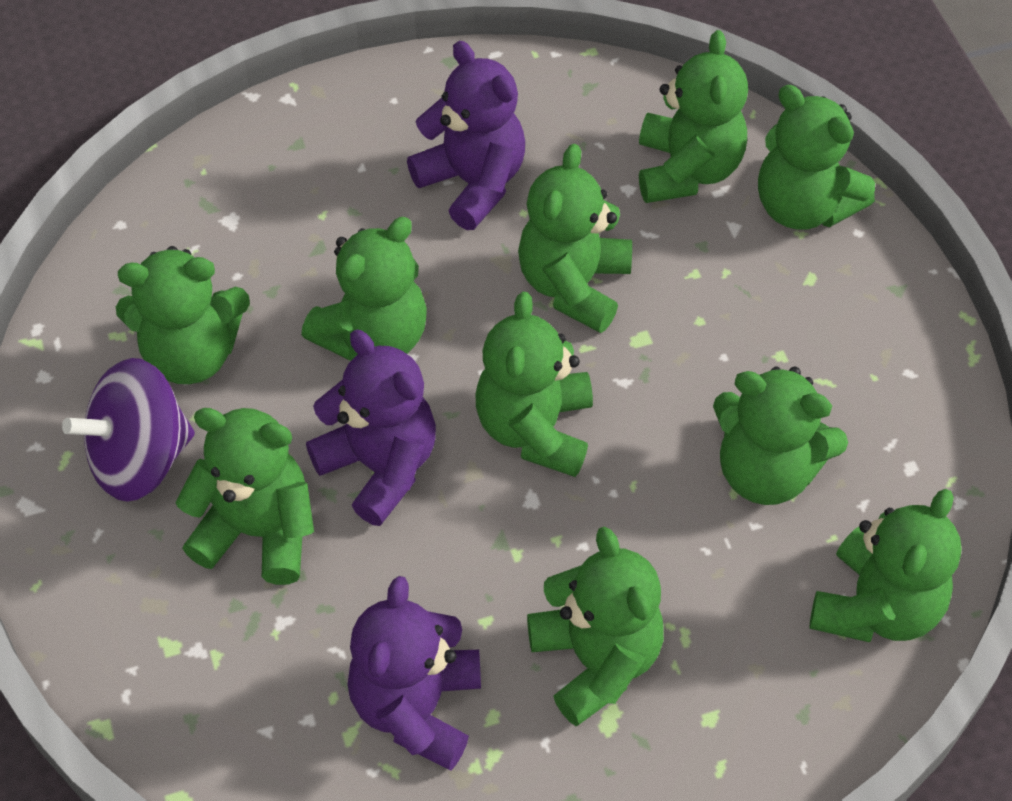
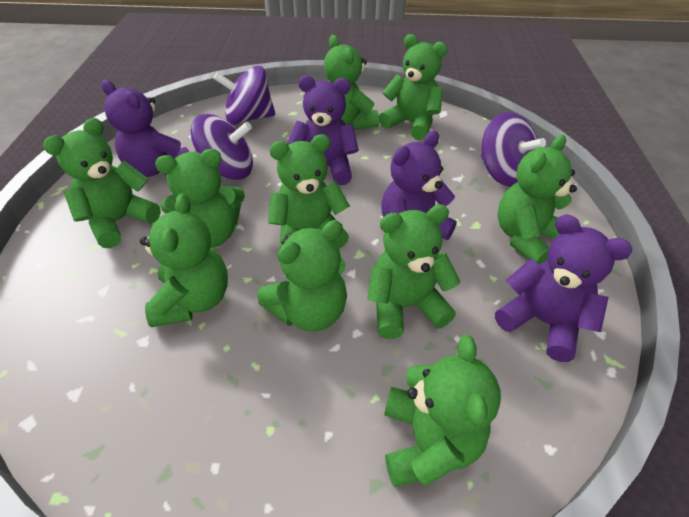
purple spinning top: [62,358,195,502] = 1 -> [190,114,253,180] [213,66,275,125] [481,112,546,187] = 3
purple teddy bear: [306,330,436,526] [348,576,481,770] [407,41,525,230] = 3 -> [101,80,189,177] [287,75,359,185] [381,131,457,240] [495,215,632,362] = 4

